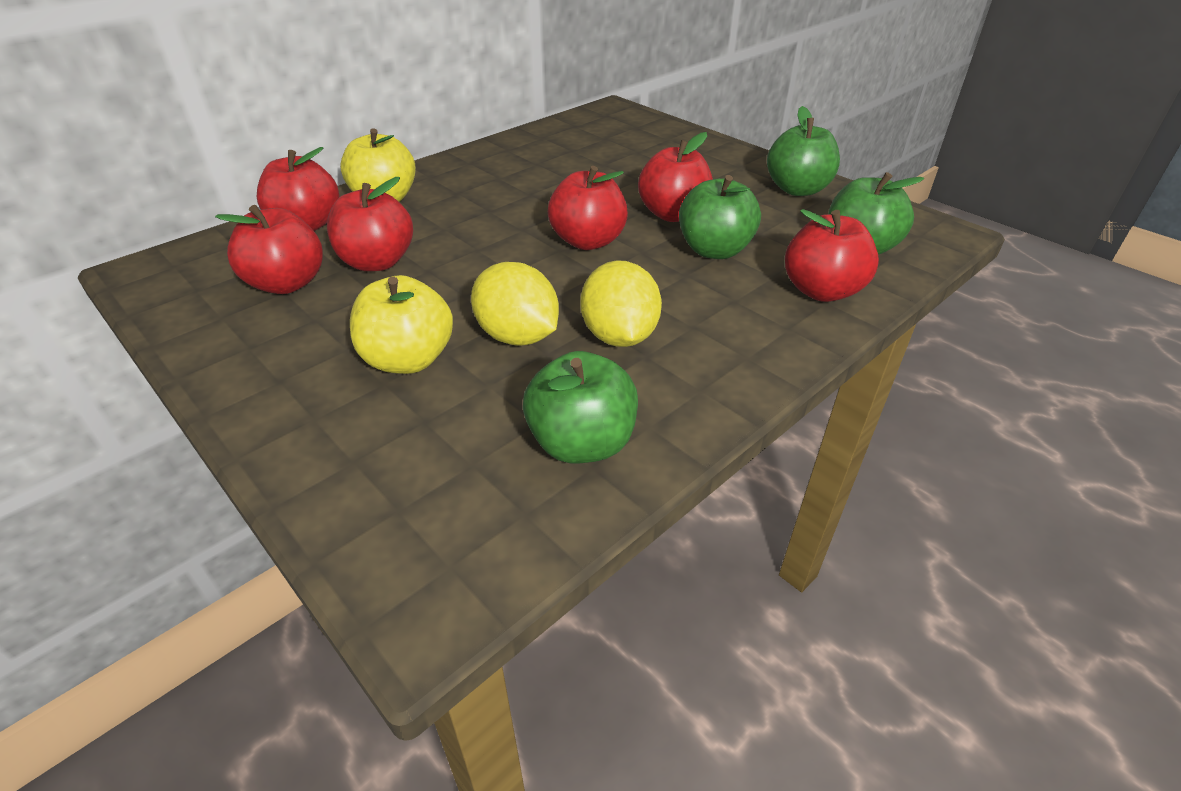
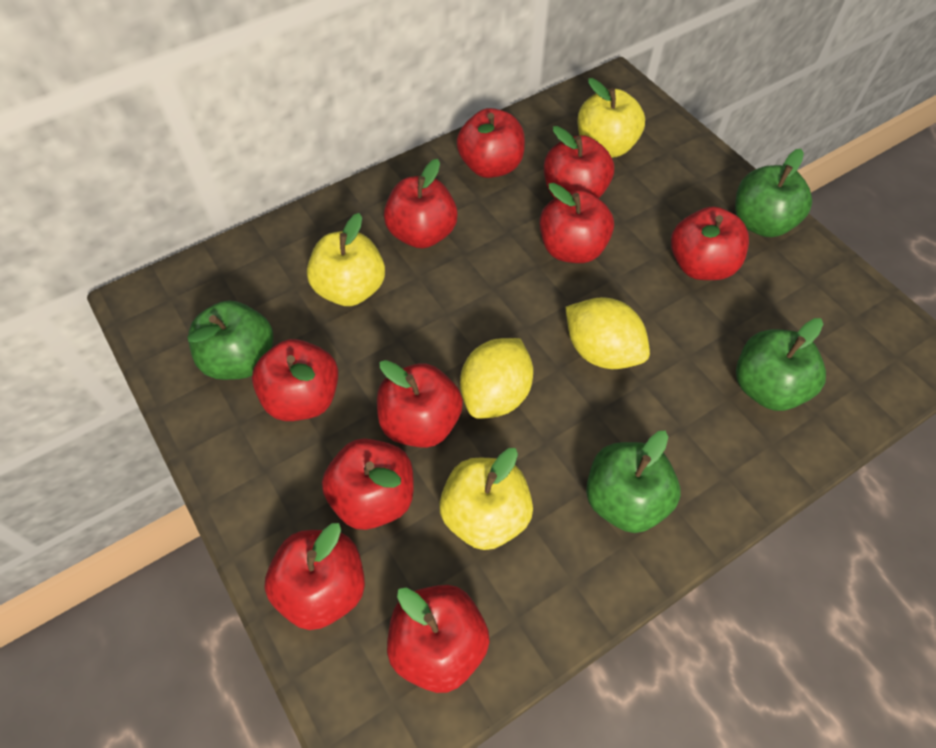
red apple: [215,205,323,294] [257,147,339,231] [327,177,413,271] [548,166,628,250] [638,132,713,222] [785,209,879,302] = 6 -> [252,339,339,421] [265,523,365,630] [322,438,414,530] [377,360,463,448] [384,159,458,248] [387,585,490,693] [457,108,525,178] [539,183,614,263] [544,126,614,199] [671,206,749,280] = 10
yellow apple: [340,128,416,202] [350,275,453,374] = 2 -> [307,213,385,306] [439,448,533,550] [577,78,645,158] = 3

